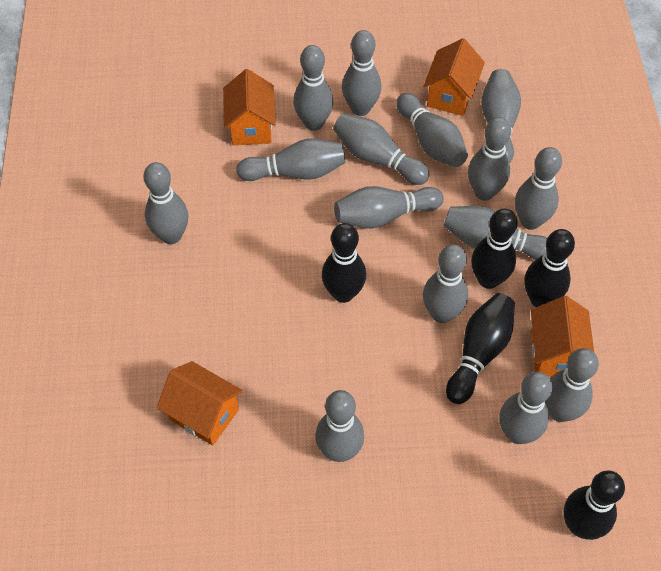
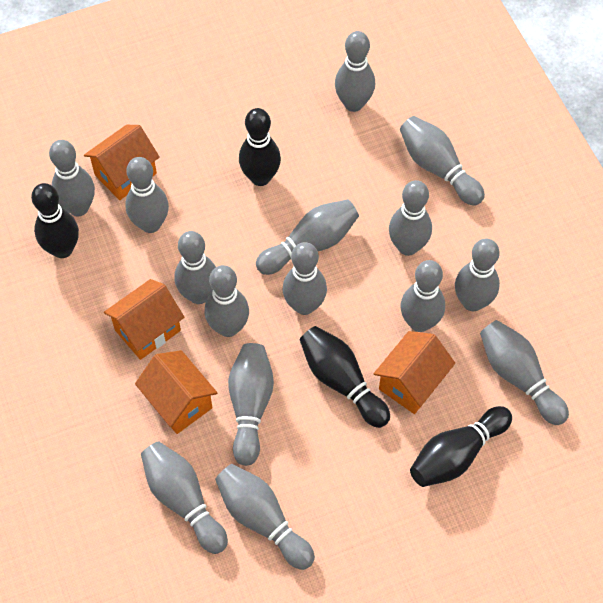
black bowling pin: [322,223,366,303] [446,293,515,404] [471,209,518,289] [524,229,575,307] [564,470,625,540] = 5 -> [31,183,79,258] [239,108,281,186] [300,326,390,428] [410,406,512,487] = 4

